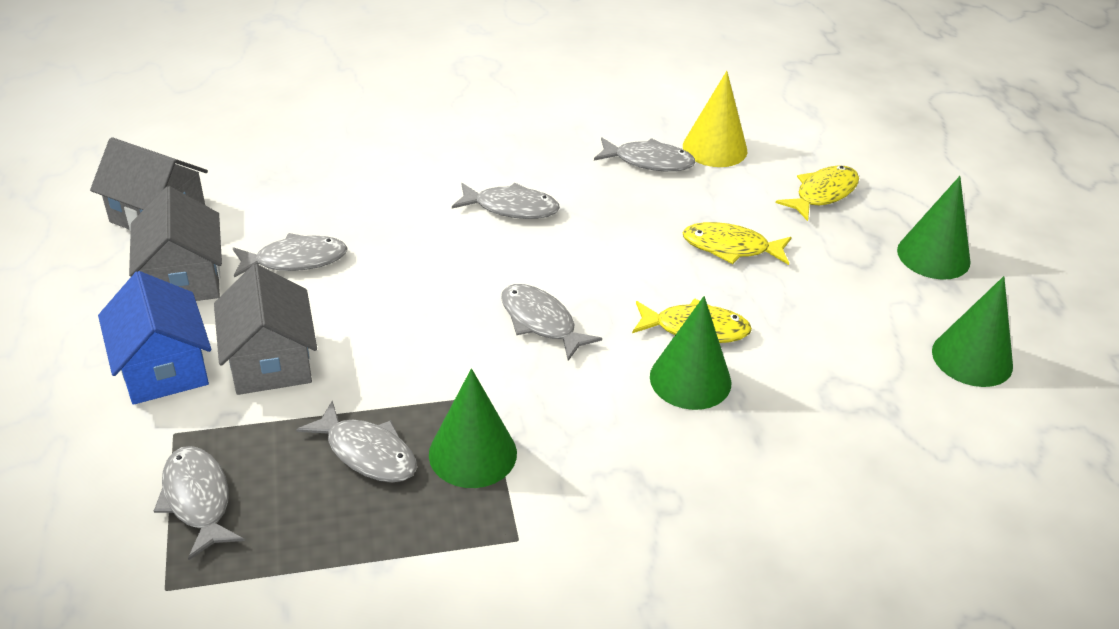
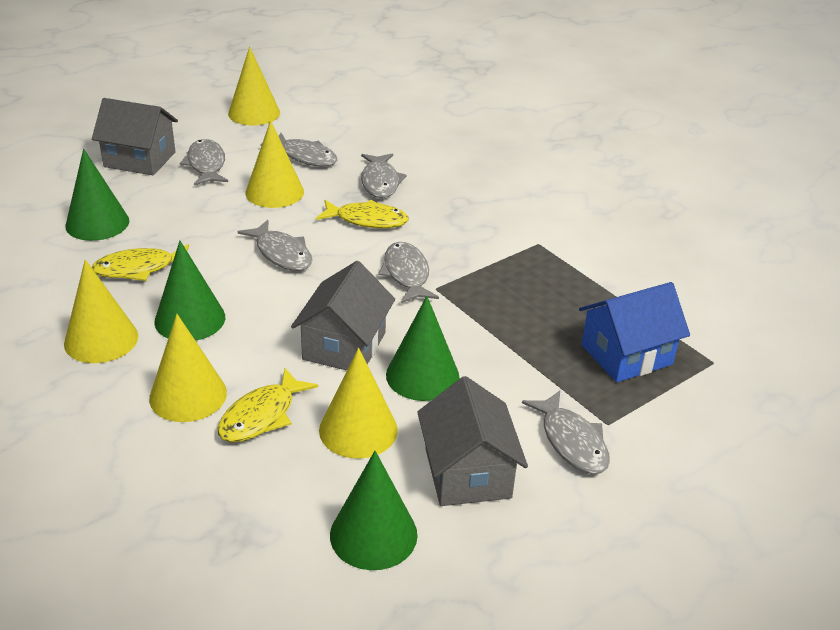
yellow cone: [683,71,747,167] = 1 -> [64,259,138,363] [149,314,227,422] [228,47,280,125] [245,120,304,208] [319,348,398,459] = 5

